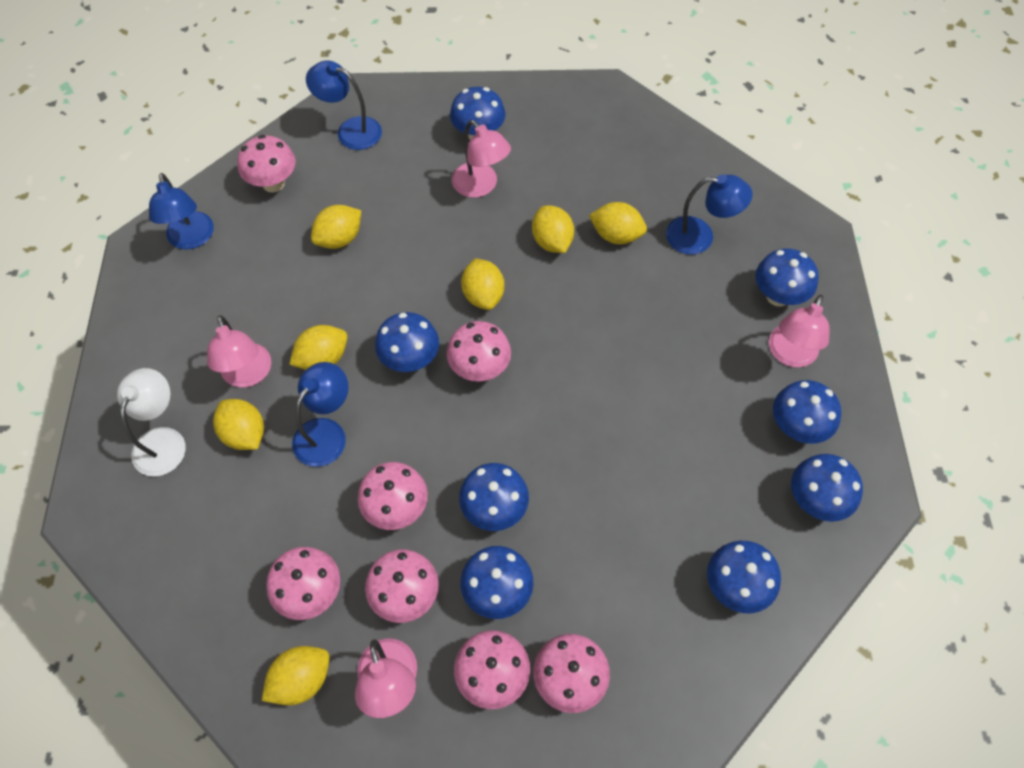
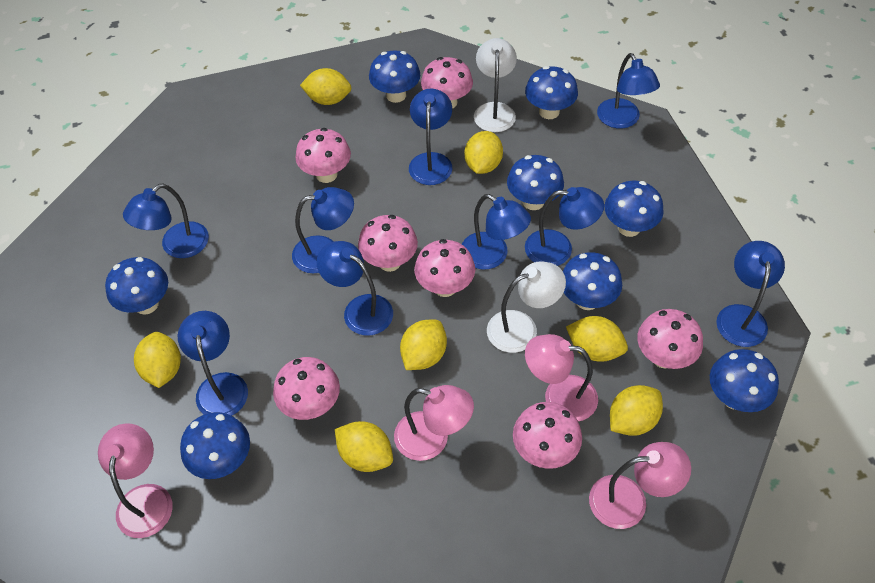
blue lamp: [149,173,214,249] [292,362,348,467] [306,60,382,150] [666,174,753,254] = 4 -> [123,183,209,258] [178,311,248,416] [292,187,354,273] [317,241,393,336] [409,88,452,185] [462,194,531,269] [525,187,604,266] [597,53,660,129] [716,241,785,347] = 9
white lamp: [117,368,186,477] = 1 -> [474,38,517,132] [487,261,566,353] = 2

